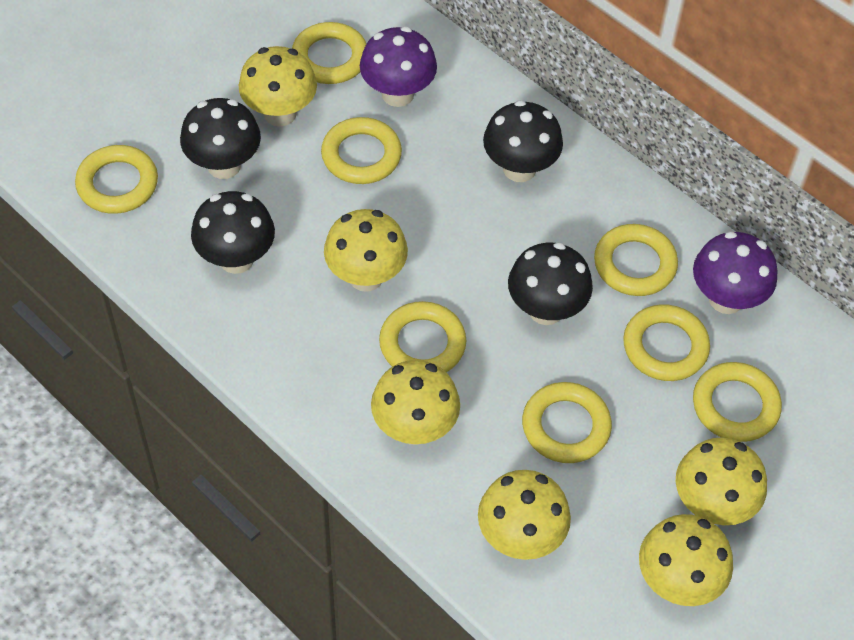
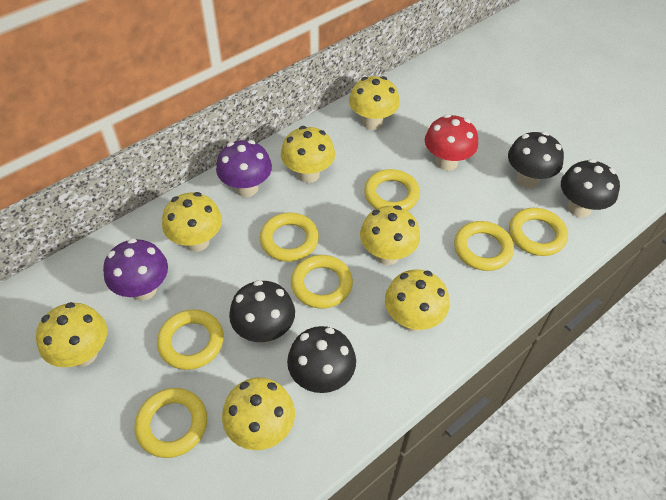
red mushroom: none = 0 -> [425,114,478,171] = 1
yellow mushroom: [239,46,317,126] [324,209,408,292] [371,360,460,445] [478,470,571,560] [639,514,733,606] [676,438,767,525] = 6 -> [36,302,107,367] [162,192,222,252] [222,377,295,450] [281,126,335,183] [349,76,400,130] [360,205,420,265] [385,269,449,331] = 7
yellow ring: [75,145,158,214] [292,22,366,84] [321,117,402,184] [379,301,466,373] [522,382,612,463] [594,224,678,296] [623,304,710,381] [693,362,782,442] = 8 -> [134,388,207,458] [157,309,224,370] [260,212,319,262] [291,255,353,309] [364,169,420,211] [454,221,514,271] [509,208,568,256] = 7

